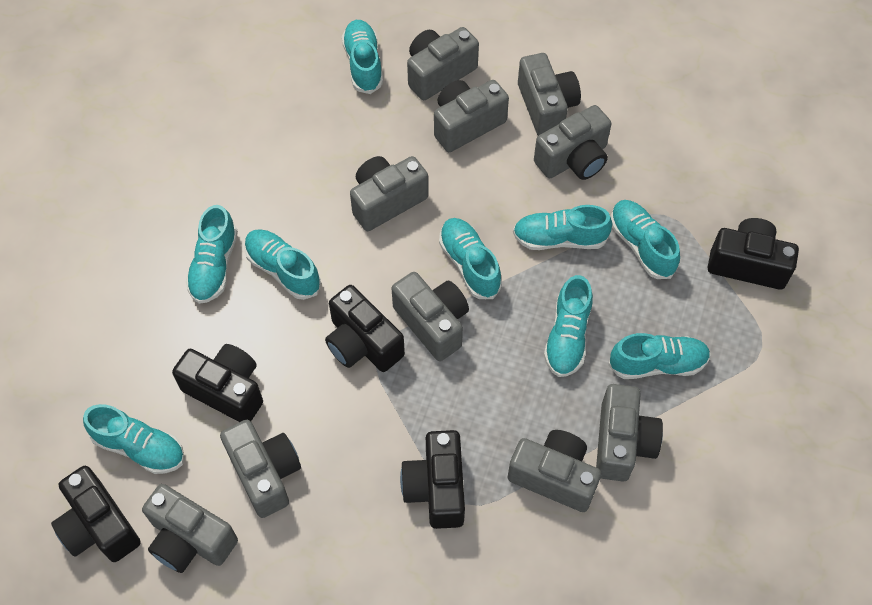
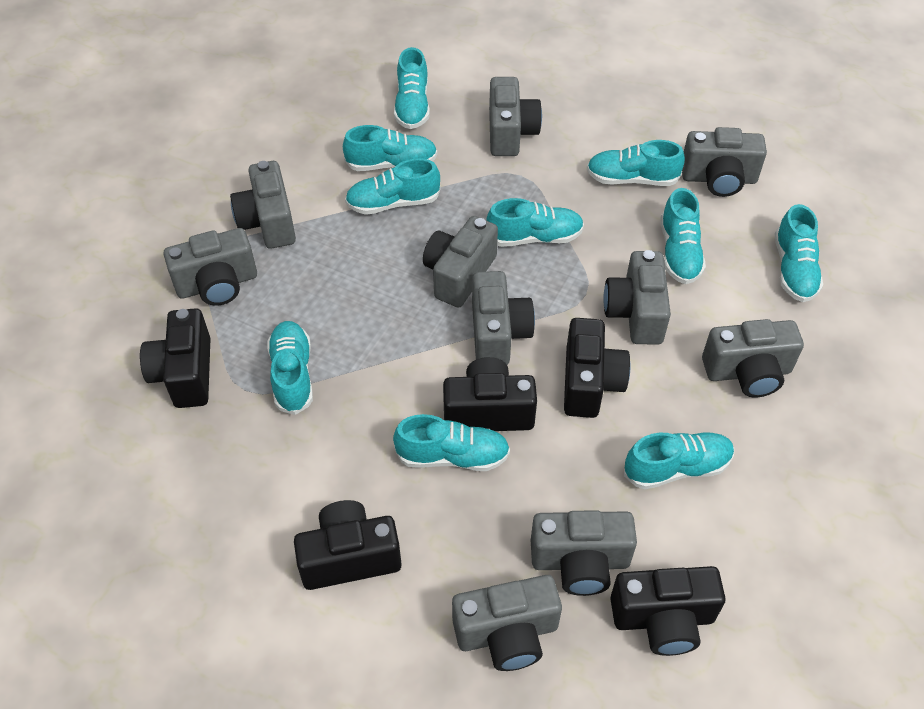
turquoise shoe: [83,404,185,474] [186,205,238,304] [244,229,321,300] [342,20,383,94] [439,218,502,299] [513,205,612,250] [544,275,593,377] [608,333,711,379] [611,200,680,279] = 9 -> [267,321,313,415] [343,125,438,171] [345,158,441,215] [393,414,510,471] [394,47,430,129] [486,198,584,247] [587,140,685,186] [624,432,734,489] [660,188,706,284] [774,204,823,302] = 10

